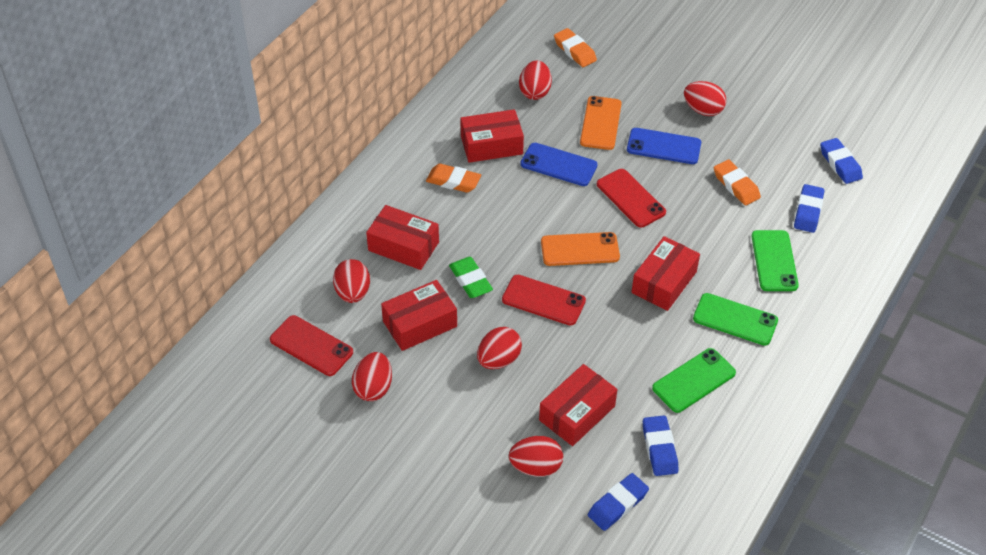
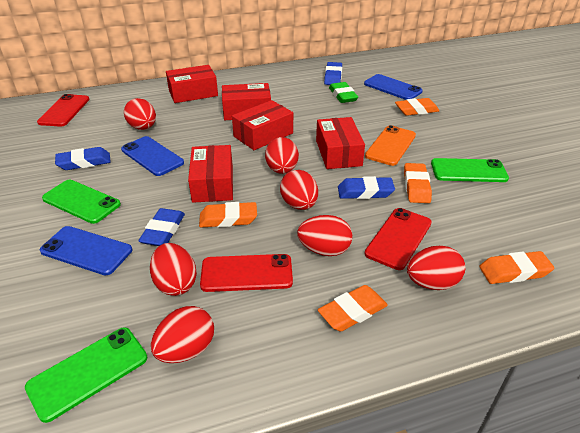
blue phone: [520,143,598,186] [627,128,701,164] = 2 -> [40,226,132,275] [121,136,184,176] [364,74,423,100] = 3
orange eraser: [426,164,481,193] [554,28,597,67] [714,159,761,206] = 3 -> [199,202,257,228] [318,285,388,332] [395,98,439,116] [404,163,432,203] [479,251,554,284] = 5
orange phone: [541,232,620,266] [580,96,622,150] = 2 -> [365,125,416,166] = 1
red egg: [333,259,370,303] [352,352,392,401] [477,327,522,369] [509,436,563,477] [519,60,552,100] [684,81,726,116] = 6 -> [124,98,156,130] [150,243,197,296] [151,306,214,363] [265,137,299,174] [280,170,318,210] [297,215,352,256] [407,246,465,290] = 7

